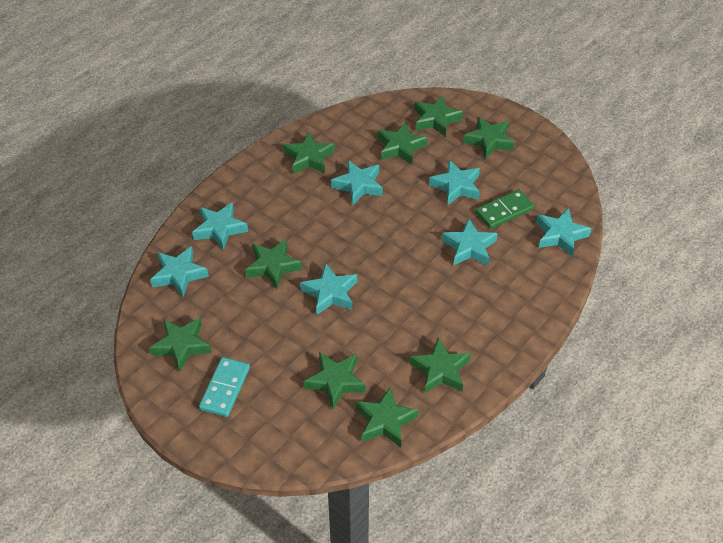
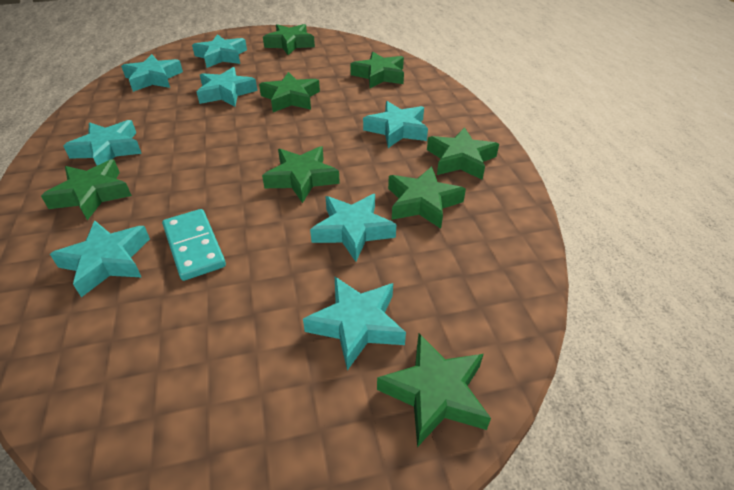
green domino: [475,190,534,229] = 1 -> none = 0
green star: [149,318,211,372] [245,239,302,289] [283,132,335,174] [304,352,366,409] [356,387,419,447] [377,122,428,165] [409,338,471,393] [414,96,463,137] [463,117,514,159] = 9 -> [41,160,132,220] [259,72,320,112] [262,146,340,203] [263,24,315,55] [350,52,404,88] [377,333,491,447] [388,166,466,229] [427,127,499,180] = 8
turquoise star: [150,246,209,297] [192,202,248,251] [300,263,357,315] [331,160,383,205] [429,160,480,205] [441,219,498,266] [536,208,591,256] = 7 -> [50,221,150,297] [63,120,142,166] [121,54,183,92] [192,34,247,68] [197,67,258,106] [303,277,406,370] [310,194,396,262] [363,101,428,148] = 8

